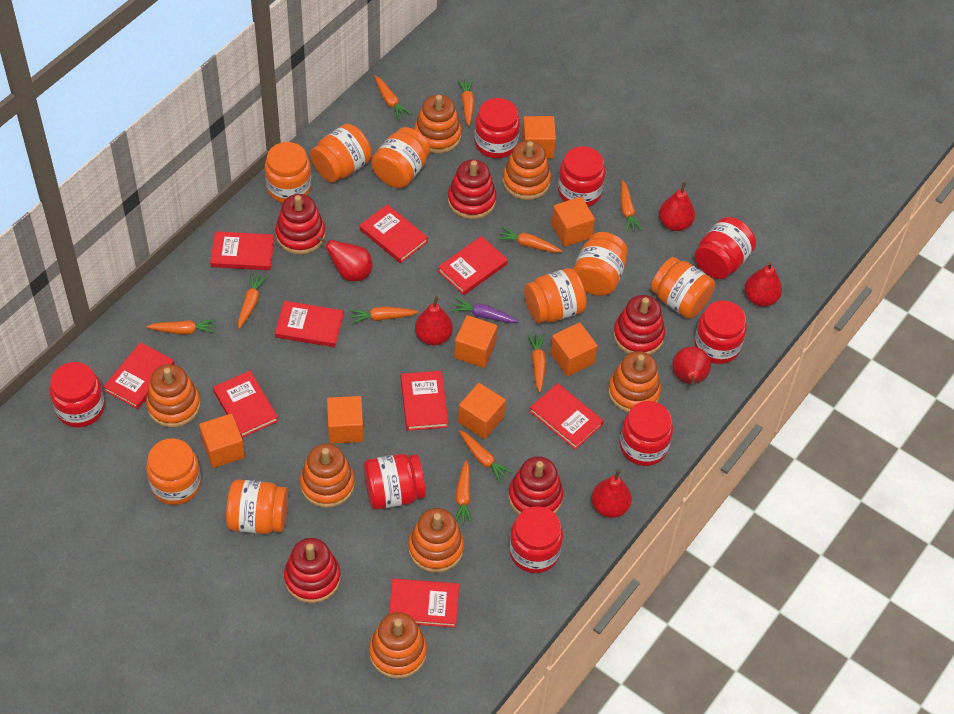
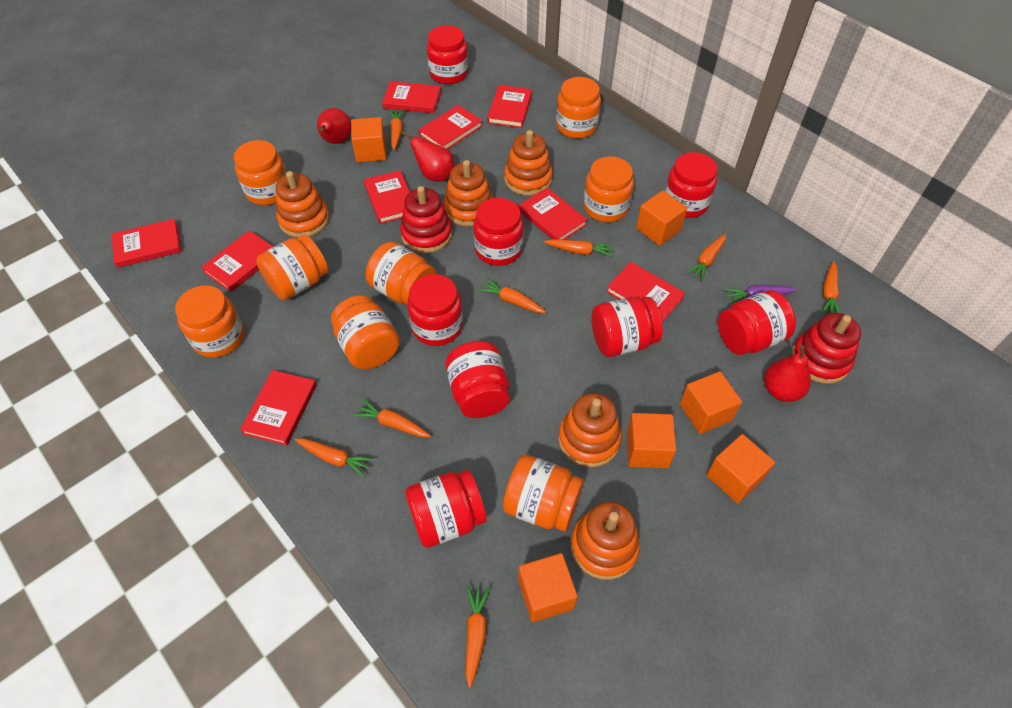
orange carrot: [146,319,216,334] [238,273,267,329] [350,307,418,324] [375,75,412,120] [455,460,472,525] [457,79,475,126] [459,430,513,483] [497,227,562,253] [528,334,546,392] [620,180,642,232] = 10 -> [295,438,374,477] [353,399,431,437] [389,109,404,150] [466,585,490,688] [478,278,546,313] [544,239,614,257] [686,234,726,281] [821,261,840,314] = 8
orange cube: [199,414,245,468] [327,396,363,444] [454,315,497,368] [458,383,506,439] [522,116,556,158] [550,322,597,376] [551,197,595,247] = 7 -> [351,117,387,162] [518,553,578,622] [627,413,676,468] [636,190,687,246] [680,371,742,434] [707,434,775,504] = 6
orange stacking toy: [146,364,201,427] [300,444,355,508] [369,612,427,679] [408,508,464,573] [414,95,462,153] [502,141,551,200] [608,351,661,413] = 7 -> [276,171,329,238] [444,160,493,227] [504,130,553,196] [558,393,622,467] [571,502,640,580] = 5
red pear: [317,236,373,281] [415,296,453,345] [591,469,632,518] [659,182,695,231] [672,347,711,385] [745,261,782,307] = 6 -> [317,108,351,144] [402,131,455,182] [764,345,811,402] = 3
red stacking toy: [275,194,325,254] [284,538,341,603] [448,160,496,219] [509,457,563,515] [613,295,665,355] = 5 -> [400,186,452,253] [791,313,861,384] = 2

